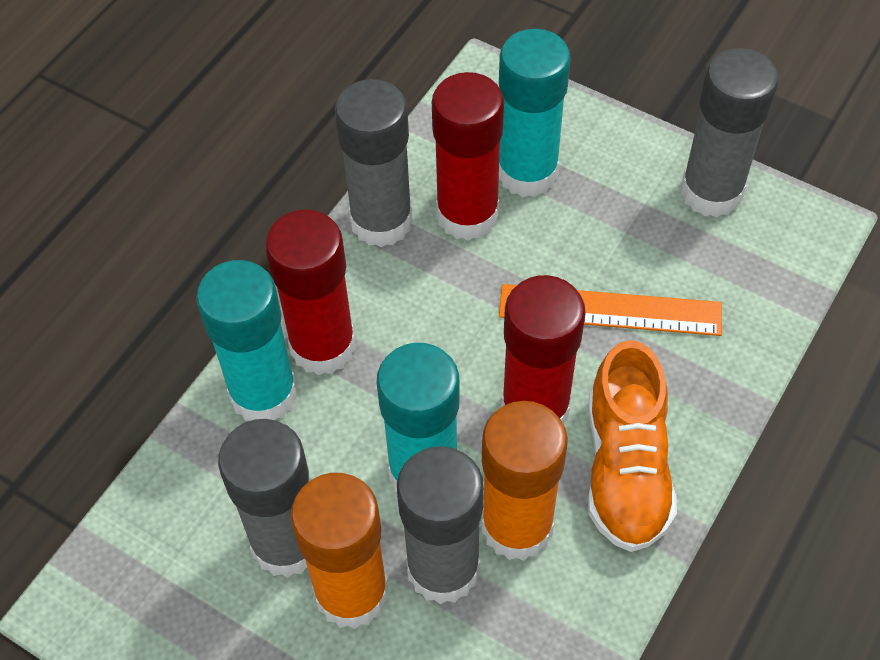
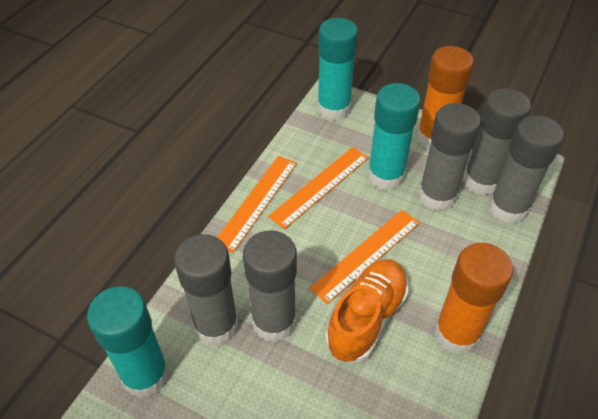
grey glue stick: [218,419,309,578] [335,79,413,247] [397,446,484,604] [681,48,779,218] = 4 -> [174,234,238,346] [243,230,297,342] [418,103,481,211] [463,88,531,195] [488,115,564,224] = 5
orange ruler: [499,284,722,336] = 1 -> [217,156,297,253] [268,147,369,229] [309,210,420,304] = 3
red glue stick: [265,210,356,375] [432,72,504,241] [501,275,586,423] = 3 -> none = 0

